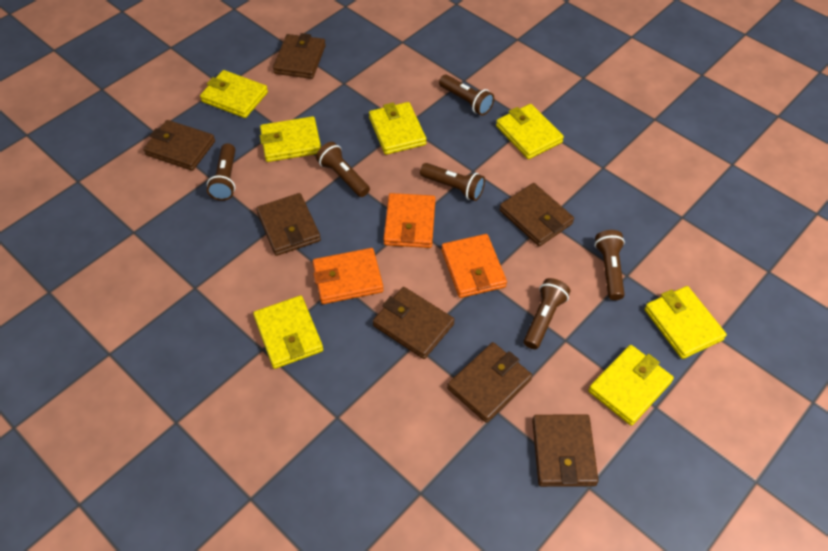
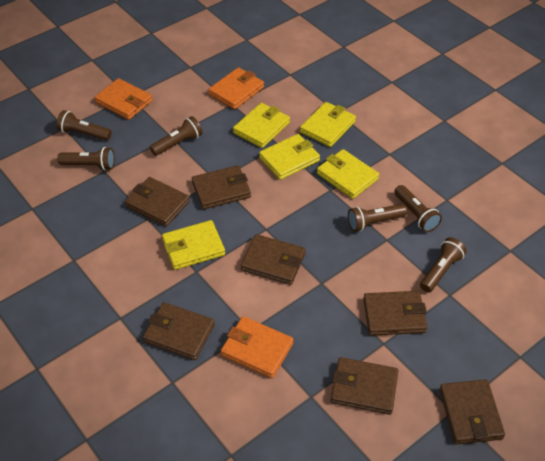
yellow wallet: [200,70,268,118] [253,295,323,369] [260,116,321,162] [369,102,427,155] [496,104,564,159] [588,345,674,426] [644,286,727,359] = 7 -> [162,220,225,270] [233,103,290,148] [259,134,320,180] [300,102,356,147] [317,149,379,199] = 5

